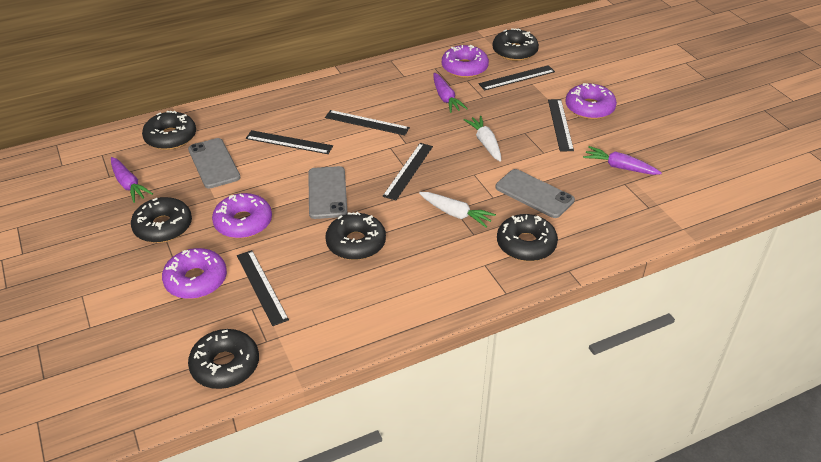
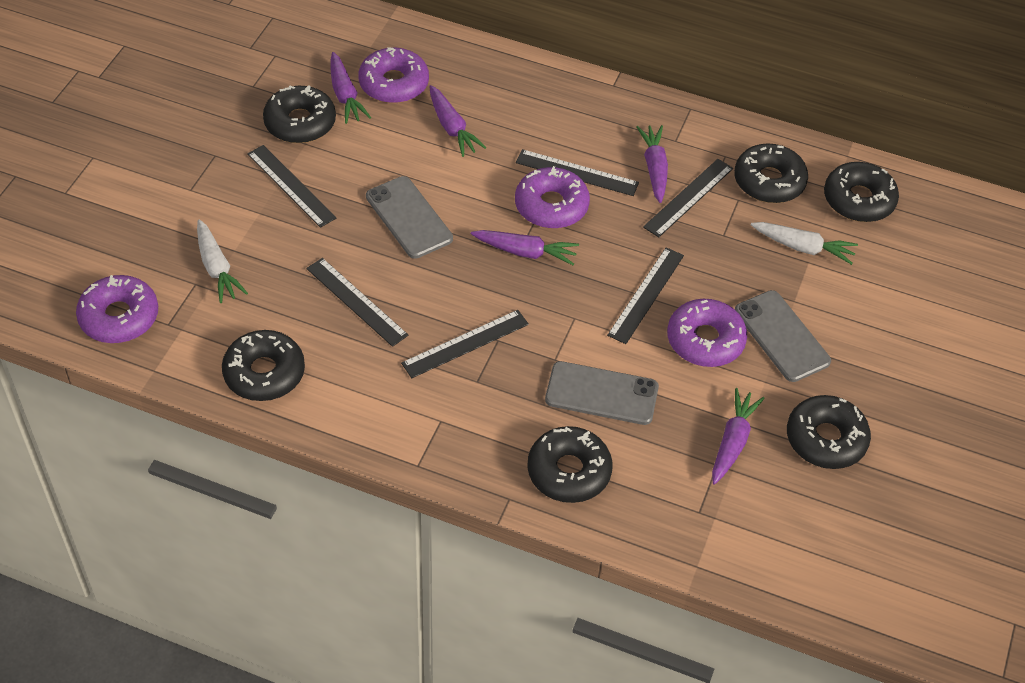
purple carrot: [111,157,153,203] [433,73,468,113] [583,146,662,175] = 3 -> [331,52,371,124] [429,85,487,157] [471,230,579,265] [636,125,668,203] [712,388,765,485] = 5

